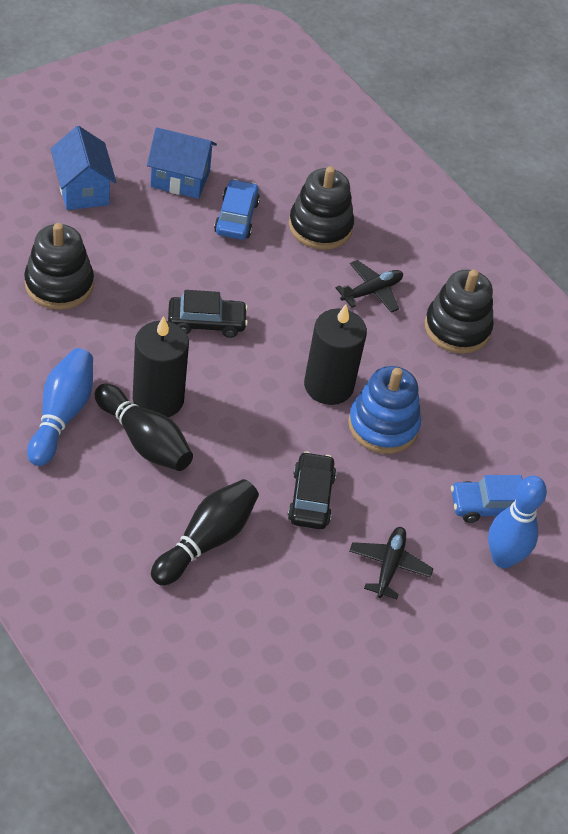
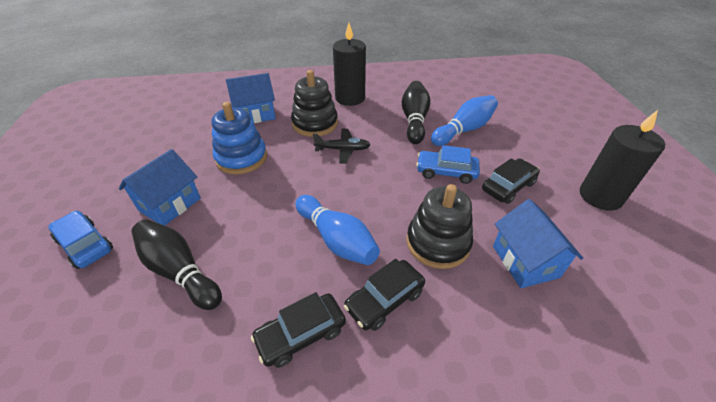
black car: [168,290,248,338] [288,451,336,529] = 2 -> [251,292,346,368] [344,259,425,331] [482,158,540,204] = 3
black plane: [335,260,403,313] [349,527,434,599] = 2 -> [313,129,371,163] = 1
black stacking toy: [24,223,94,310] [289,166,354,250] [425,270,494,354] = 3 -> [291,70,338,137] [406,184,473,269] = 2
blue house: [50,126,116,210] [147,127,217,199] = 2 -> [119,149,201,226] [226,73,276,123] [493,199,583,288] = 3

